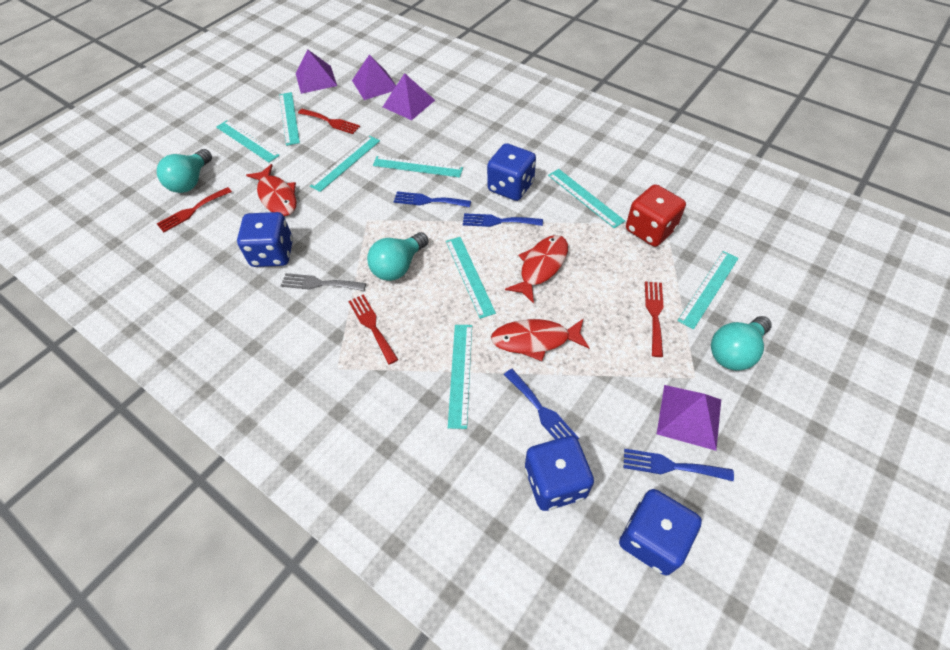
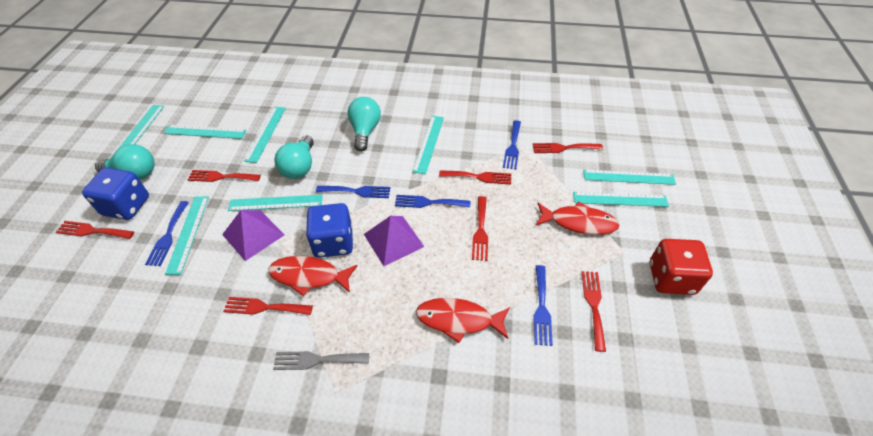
blue dice: [237,212,293,267] [487,143,536,201] [525,436,594,511] [619,489,702,575] = 4 -> [82,168,149,220] [306,203,353,258] = 2
blue fork: [394,191,471,207] [463,213,543,227] [504,369,579,440] [624,449,734,481] = 4 -> [145,201,189,266] [316,186,390,198] [395,195,471,208] [503,120,521,170] [534,265,553,346] = 5
purple pyramid: [296,49,337,94] [352,54,396,100] [383,73,435,120] [657,385,721,451] = 4 -> [222,210,284,261] [364,216,424,266] = 2
red fork: [157,187,232,233] [298,109,360,134] [348,294,398,365] [645,281,664,357] = 4 -> [56,221,134,239] [187,170,261,182] [223,297,313,315] [439,170,511,185] [472,196,488,261] [533,143,603,153] [582,271,606,352] = 7

